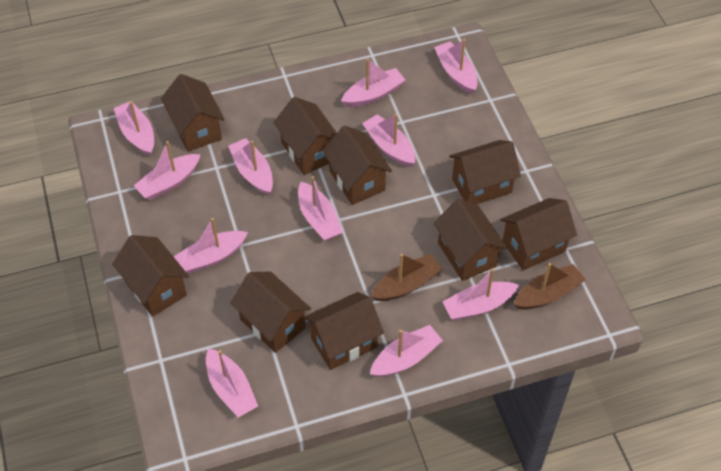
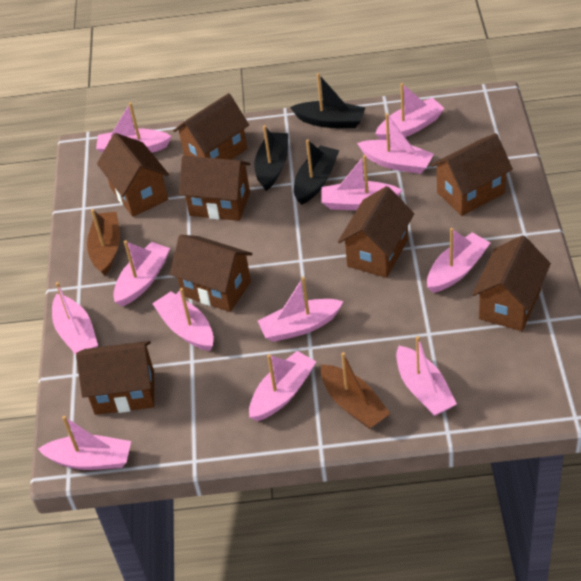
black boat: none = 0 -> [254,125,288,191] [290,73,366,128] [294,139,339,205] = 3
brown house: [112,235,189,317] [161,74,225,152] [230,271,311,353] [273,97,337,175] [304,292,384,370] [322,126,392,205] [433,199,507,281] [449,140,521,204] [500,198,577,270] = 9 -> [76,341,154,415] [97,133,169,217] [170,235,253,312] [173,93,249,160] [179,155,251,221] [338,186,414,278] [431,133,513,216] [472,235,551,331] = 8
pink boat: [114,101,154,156] [134,141,201,200] [173,218,248,273] [206,348,258,418] [228,138,273,195] [298,176,343,241] [341,59,405,107] [362,114,415,167] [370,325,443,377] [434,39,478,94] [442,269,519,320] = 11 -> [38,416,131,470] [52,282,98,355] [96,102,172,153] [113,240,170,307] [152,288,214,351] [249,351,316,421] [258,277,344,342] [321,155,402,210] [357,113,434,174] [375,83,445,140] [396,336,457,416] [427,228,490,293] = 12

